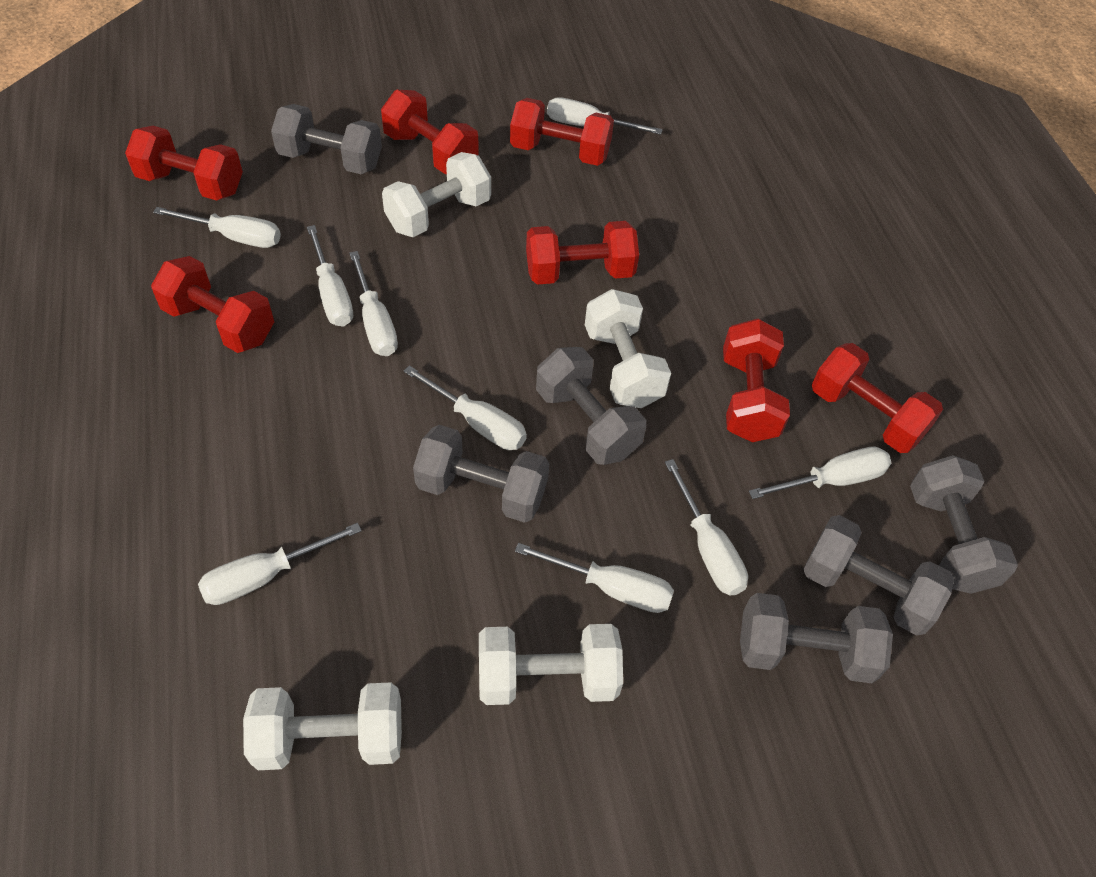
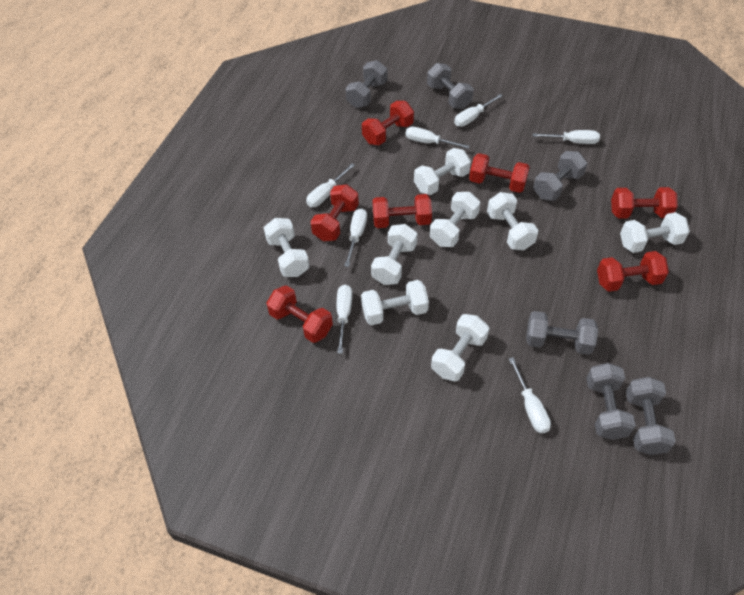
white dumbbell: [243,682,402,770] [382,152,491,237] [479,624,623,705] [585,289,671,408] = 4 -> [264,218,310,277] [361,280,429,325] [371,224,417,285] [414,148,471,195] [430,192,480,247] [431,314,489,381] [487,192,538,250] [620,212,690,253] = 8
white screwdriver: [153,207,281,248] [198,523,362,605] [307,225,353,326] [349,251,398,356] [403,365,527,450] [515,543,674,613] [547,97,663,135] [665,459,748,595] [749,447,891,499] = 9 -> [306,163,355,207] [336,285,352,354] [344,208,367,267] [406,127,470,149] [454,94,503,127] [509,357,551,433] [532,130,600,144] = 7

